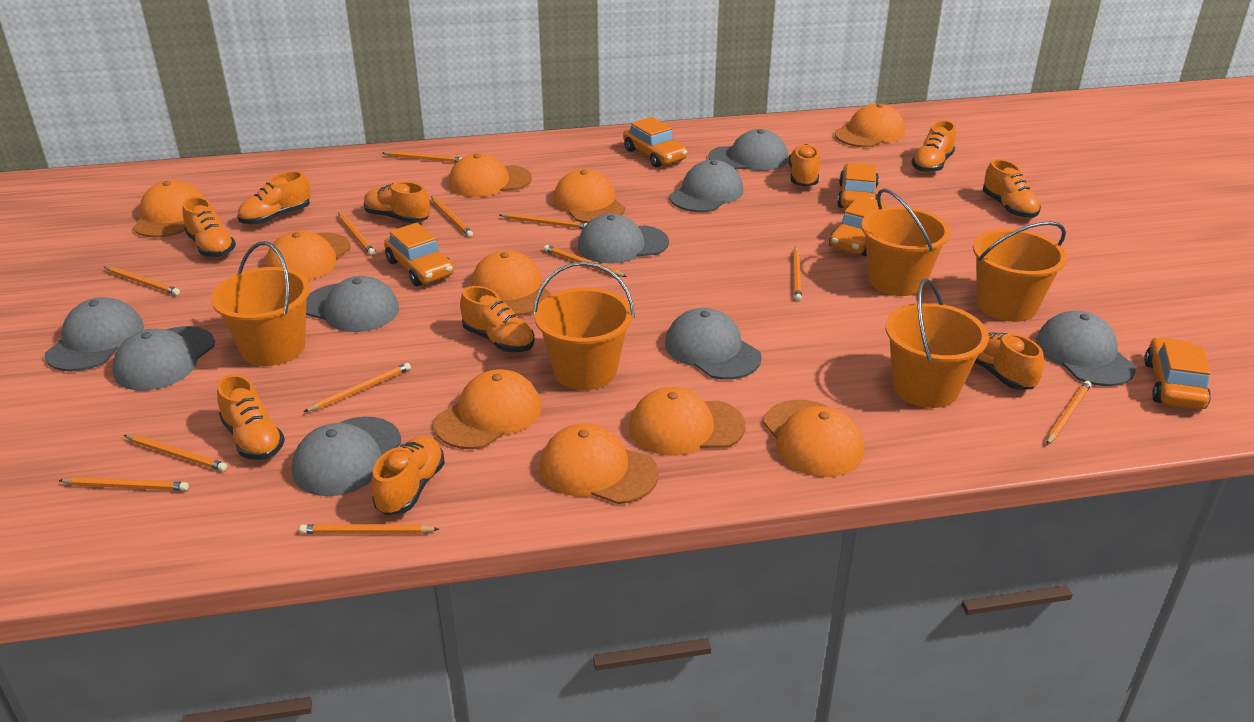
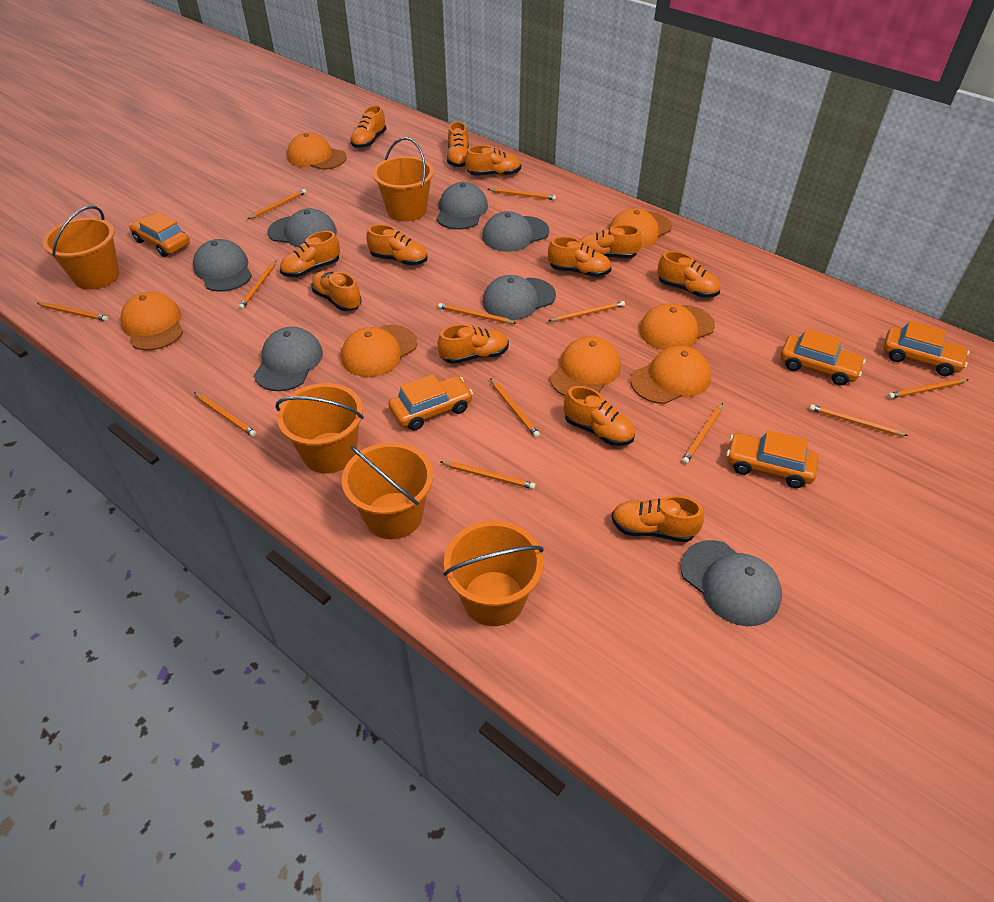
grey cap: [45,297,144,371] [112,326,215,390] [292,417,401,496] [306,276,399,332] [578,214,669,264] [665,308,762,380] [670,160,744,212] [708,129,788,171] [1036,311,1136,386] = 9 -> [193,239,252,292] [254,327,323,391] [268,208,337,247] [436,182,488,230] [482,211,549,252] [482,275,556,320] [680,540,782,626] = 7
orange cap: [133,180,204,237] [266,231,351,281] [434,369,541,449] [449,153,532,197] [471,250,551,316] [540,423,658,504] [553,169,625,223] [629,387,745,456] [763,400,864,477] [835,103,905,147] = 10 -> [120,292,183,351] [287,133,347,170] [341,325,417,377] [550,336,621,396] [609,208,672,248] [630,346,711,404] [639,303,715,350] = 7
orange shoe: [183,197,236,257] [217,374,285,460] [238,171,311,225] [364,181,430,223] [371,436,445,515] [460,286,535,352] [788,144,820,187] [912,120,956,173] [975,330,1044,390] [983,159,1041,218] = 10 -> [280,231,340,277] [312,271,361,311] [350,105,386,148] [366,224,428,265] [438,324,509,364] [447,121,469,167] [465,145,521,176] [548,236,611,277] [564,386,635,446] [580,225,642,258] [612,495,704,542] [657,251,721,298] = 12

